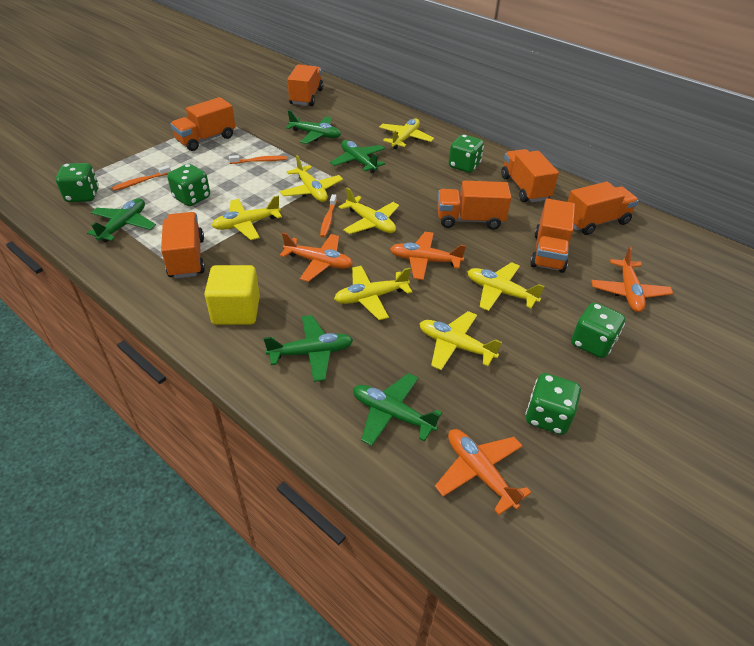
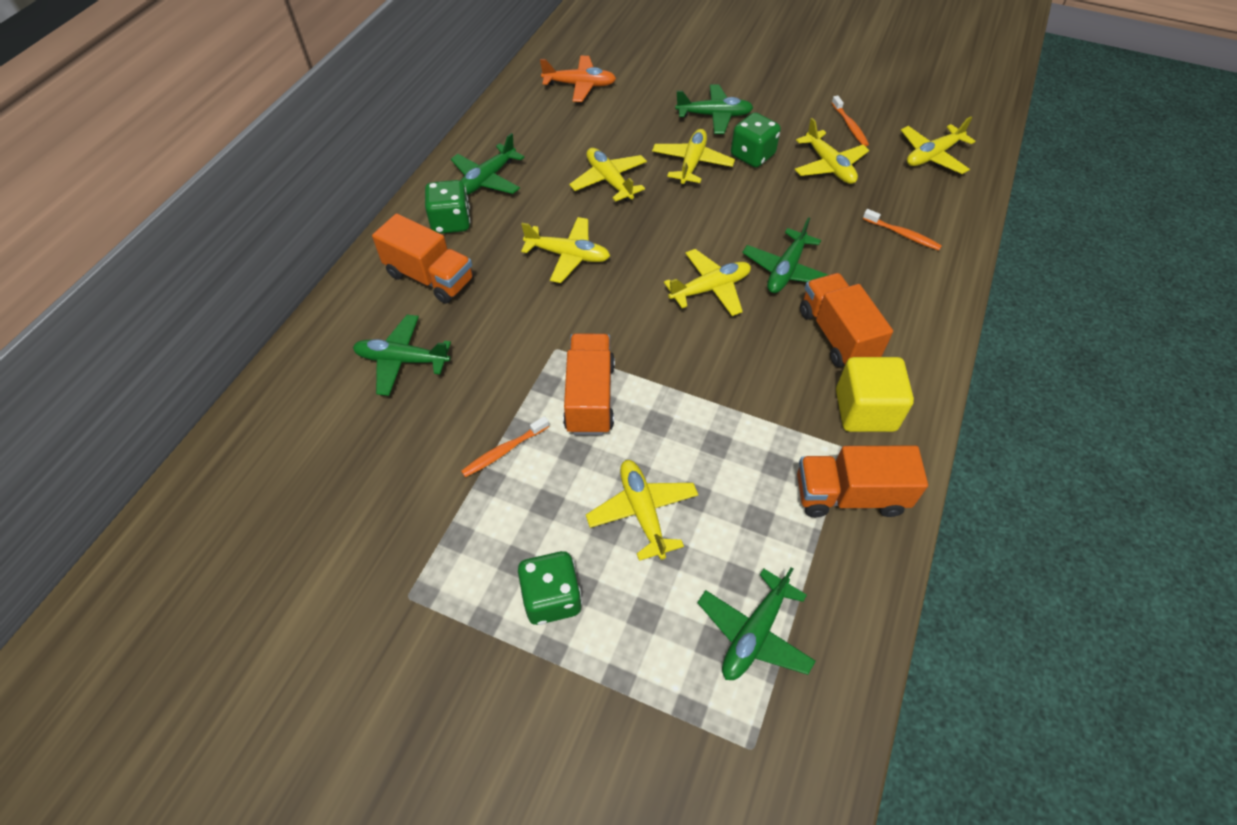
green dice: [56,163,99,202] [167,164,210,206] [449,134,484,173] [525,373,581,435] [571,302,625,358] = 5 -> [425,180,471,234] [518,551,582,625] [731,112,781,167] = 3
orange plane: [280,233,353,282] [390,232,466,280] [435,429,532,515] [591,246,673,312] = 4 -> [540,56,616,102] = 1
orange truck: [161,212,205,279] [170,97,235,151] [287,64,323,106] [438,181,511,230] [501,149,559,202] [530,199,575,273] [568,182,639,235] = 7 -> [372,213,474,304] [563,333,615,435] [797,446,928,517] [800,273,893,367] = 4

